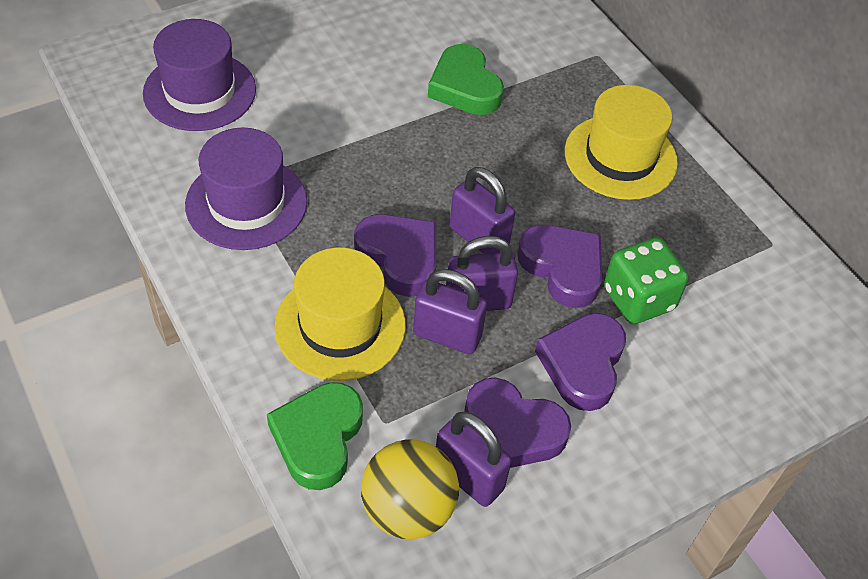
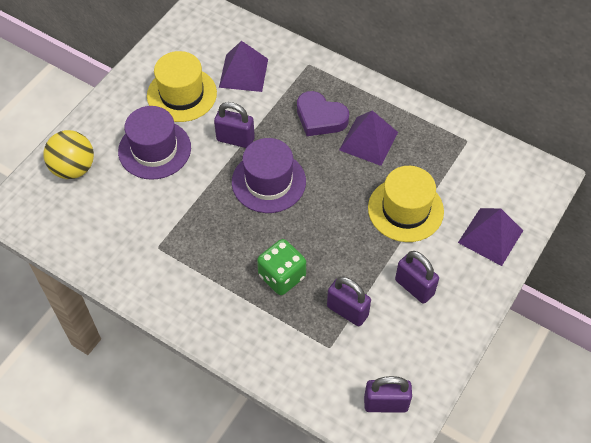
green heart: [267,382,363,490] [428,44,504,115] = 2 -> none = 0
purple heart: [354,214,436,297] [464,378,571,468] [517,225,603,308] [535,313,626,411] = 4 -> [297,91,349,136] = 1
purple pyramid: none = 0 -> [219,41,268,92] [339,110,398,166] [458,208,523,266] = 3

